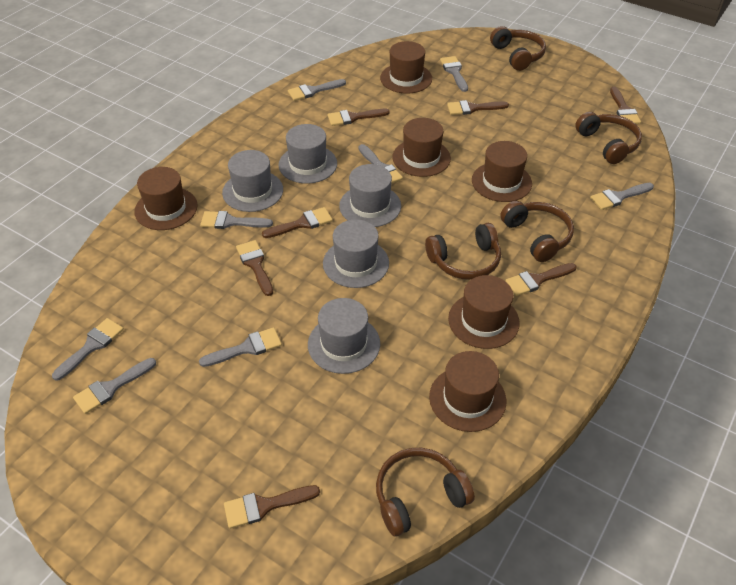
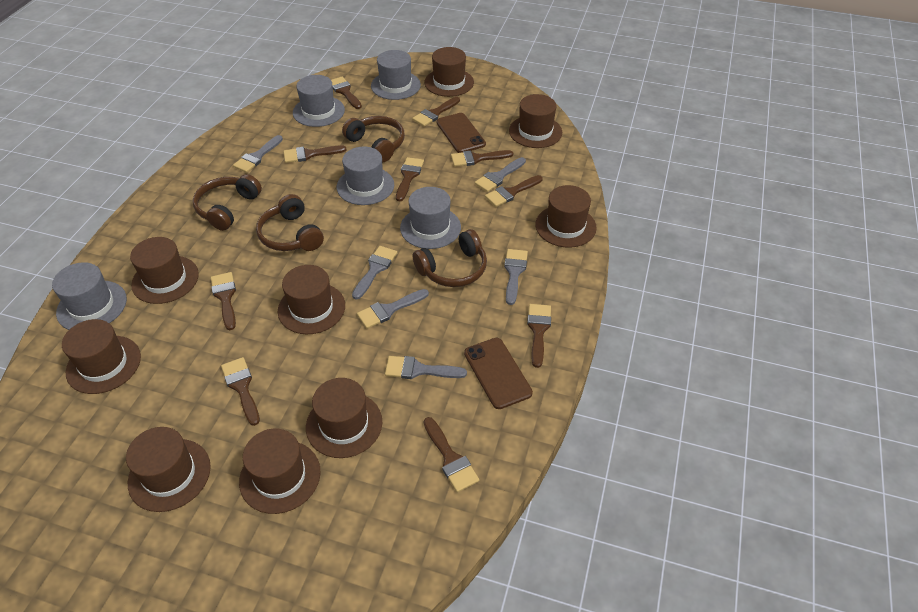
brown brush: [224,485,320,528] [236,240,273,296] [262,207,333,238] [327,109,390,126] [447,100,509,115] [505,263,577,296] [610,87,641,124] = 7 -> [211,272,236,330] [221,357,260,426] [283,145,347,163] [331,77,362,109] [396,157,424,201] [412,97,460,127] [423,417,480,493] [451,150,513,167] [485,175,543,207] [527,304,551,368] = 10
brown hat: [134,167,198,230] [380,41,432,94] [393,118,451,177] [429,351,506,432] [448,275,520,349] [472,141,532,202] = 6 -> [62,319,141,394] [126,427,211,512] [130,237,199,304] [239,428,321,514] [278,265,345,334] [306,378,382,458] [425,47,474,97] [509,94,562,148] [536,185,597,248] = 9
brown headphones: [376,448,475,536] [425,223,501,280] [490,26,546,71] [500,201,574,262] [575,112,642,164] = 5 -> [193,174,262,231] [256,194,324,251] [342,116,405,162] [413,229,487,287] = 4
brown phone: none = 0 -> [436,113,486,153] [464,338,533,409] = 2
grey brush: [52,318,124,381] [73,358,156,414] [199,327,282,367] [200,211,273,229] [288,79,346,101] [359,144,403,184] [440,56,468,92] [590,183,654,210] = 8 -> [233,135,283,173] [352,246,397,299] [357,289,429,329] [385,356,467,379] [475,157,526,192] [504,249,528,305] = 6

